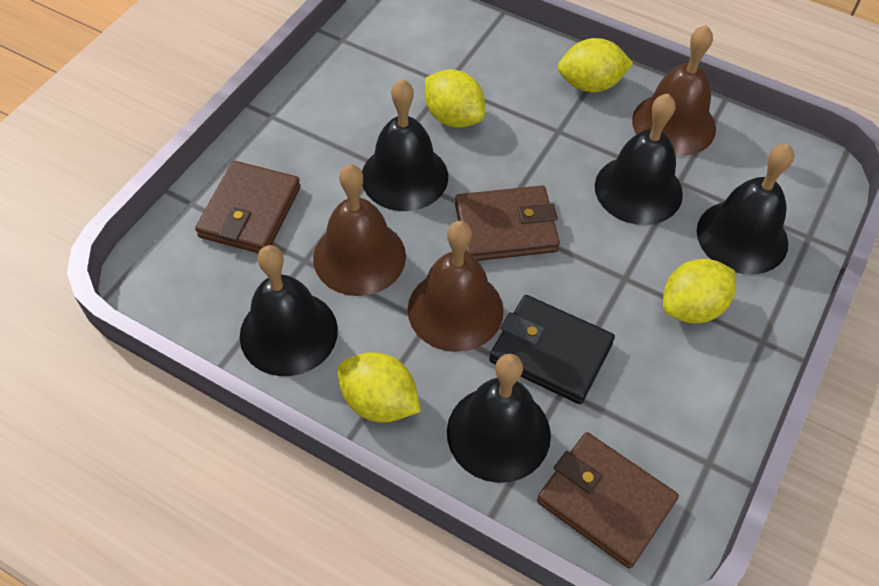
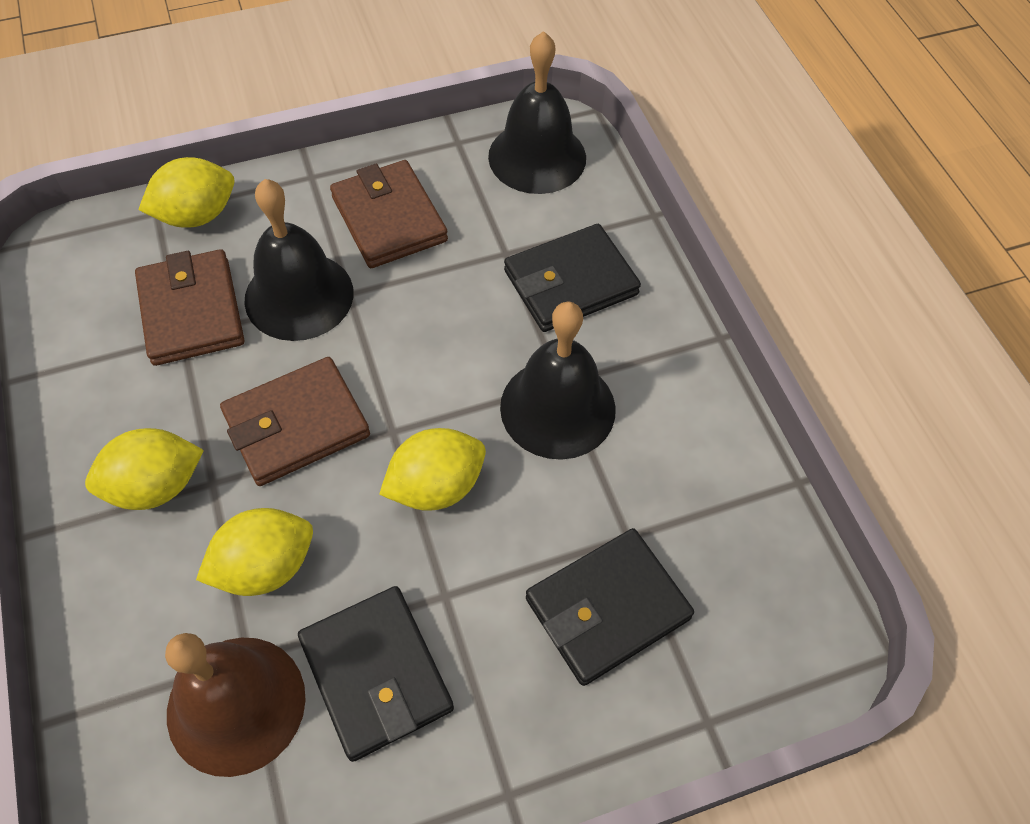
black bell: [240,245,338,376] [362,79,448,211] [447,354,551,483] [595,94,683,225] [697,144,794,275] = 5 -> [244,179,354,341] [488,31,586,194] [500,302,616,460] = 3
black wallet: [489,295,615,404] = 1 -> [298,586,454,762] [504,224,641,332] [526,528,694,686] = 3
brown bell: [313,164,406,296] [408,221,504,352] [632,25,716,156] = 3 -> [165,633,306,777] = 1

